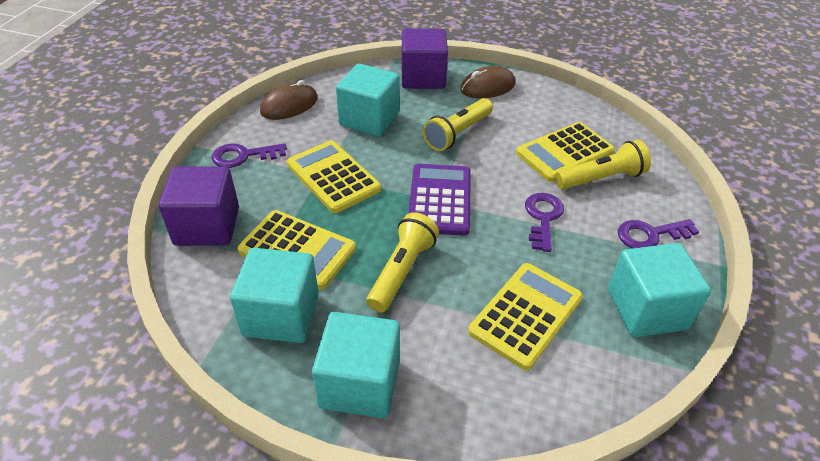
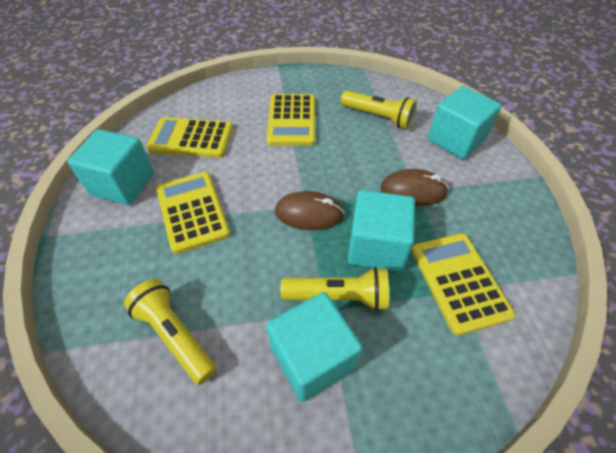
purple calculator: [409,164,471,236] = 1 -> none = 0
purple cube: [159,166,239,246] [402,28,448,89] = 2 -> none = 0
purple key: [211,144,287,168] [525,193,564,252] [618,219,699,248] = 3 -> none = 0

